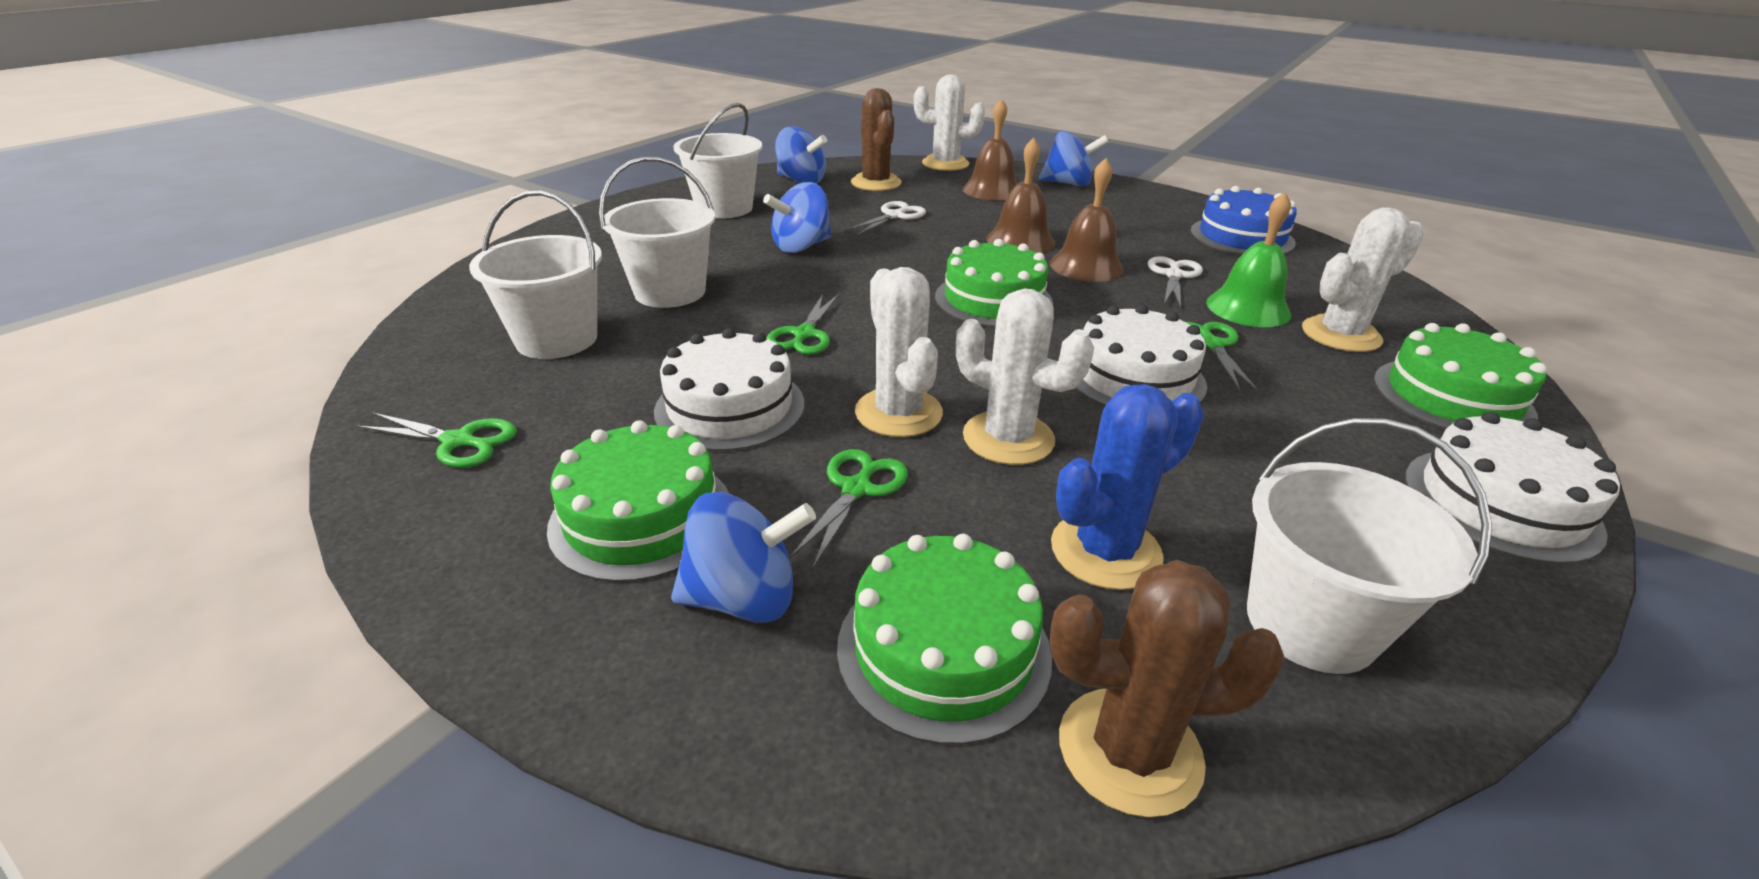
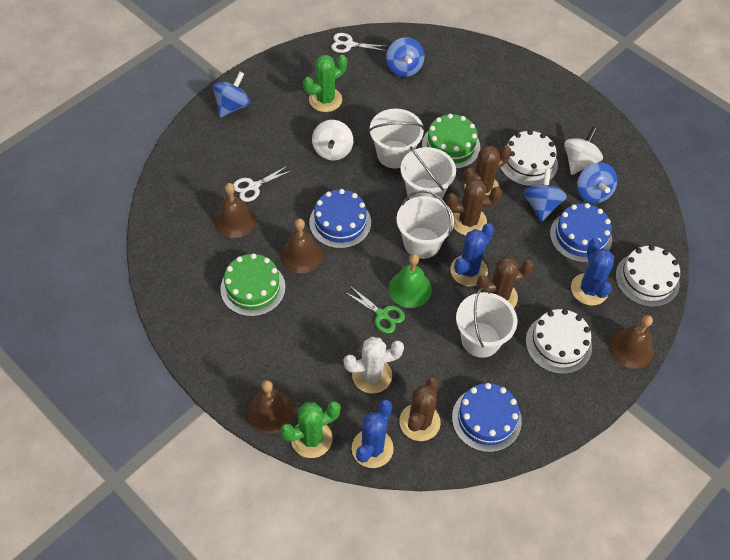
blue cactus: [1051,384,1204,590] = 1 -> [352,400,394,468] [450,223,494,287] [571,238,614,305] = 3
blue cake: [1190,186,1297,255] = 1 -> [309,189,371,249] [452,383,522,452] [550,203,612,263] = 3
brown bell: [963,98,1018,201] [987,138,1055,253] [1050,158,1124,282] = 3 -> [214,183,256,238] [247,380,294,434] [280,219,323,273] [609,315,654,369] = 4
brown cactus: [851,88,902,191] [1050,560,1285,817] = 2 -> [399,377,441,441] [446,179,502,236] [464,145,511,195] [477,256,534,308] = 4
green cactus: none = 0 -> [280,401,341,458] [303,55,347,112] = 2
green cake: [547,420,729,582] [837,534,1052,745] [935,239,1053,327] [1374,323,1547,430] = 4 -> [220,253,286,317] [422,114,480,169] = 2
green scissors: [357,412,517,468] [767,294,839,355] [789,449,908,568] [1186,322,1259,392] = 4 -> [344,286,405,333] = 1
white cactus: [855,267,943,437] [914,75,985,171] [956,288,1094,465] [1302,207,1424,352] = 4 -> [344,337,404,393] = 1
white spinning top: none = 0 -> [312,120,353,160] [564,127,603,175] = 2

